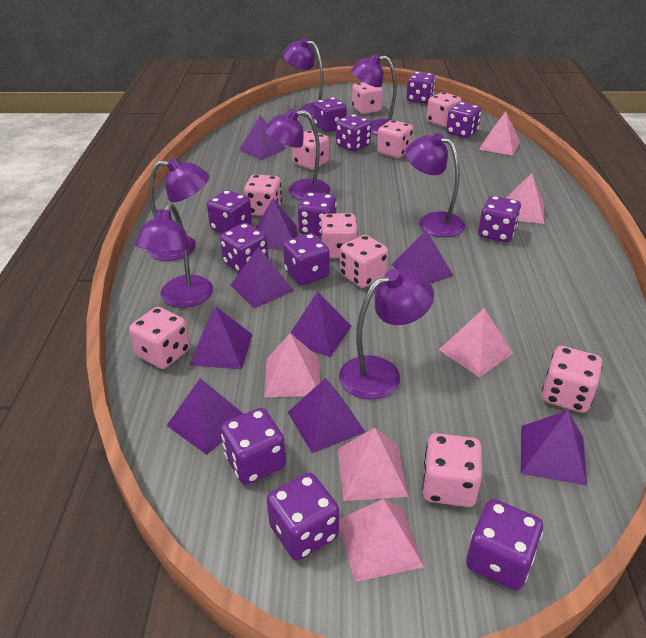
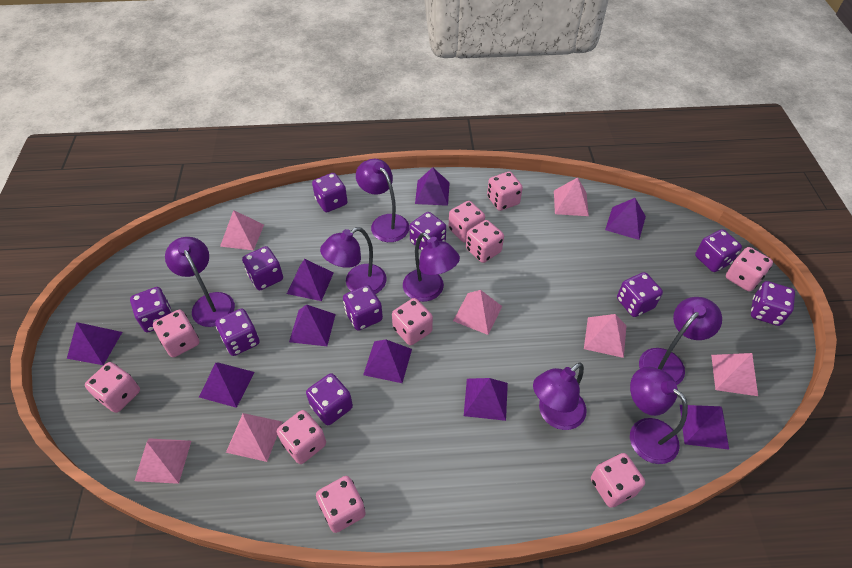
pink pyramid: [264,333,320,397] [338,428,409,501] [339,499,424,582] [439,309,513,378] [479,111,520,156] [506,173,544,224] = 6 -> [135,438,191,484] [220,210,264,250] [226,413,282,462] [453,290,502,335] [554,177,589,216] [584,314,626,358] [711,353,758,396] = 7
purple dice: [207,190,252,233] [220,223,268,272] [221,408,286,485] [267,473,339,560] [283,233,330,285] [298,192,337,236] [314,97,347,132] [336,114,371,152] [406,72,435,103] [446,102,481,138] [466,499,543,590] [478,196,521,243] = 12 -> [130,287,172,332] [215,309,259,356] [242,246,283,290] [306,373,353,425] [312,173,348,212] [343,285,383,331] [409,212,446,251] [617,272,663,317] [695,229,742,272] [751,281,795,326] = 10

